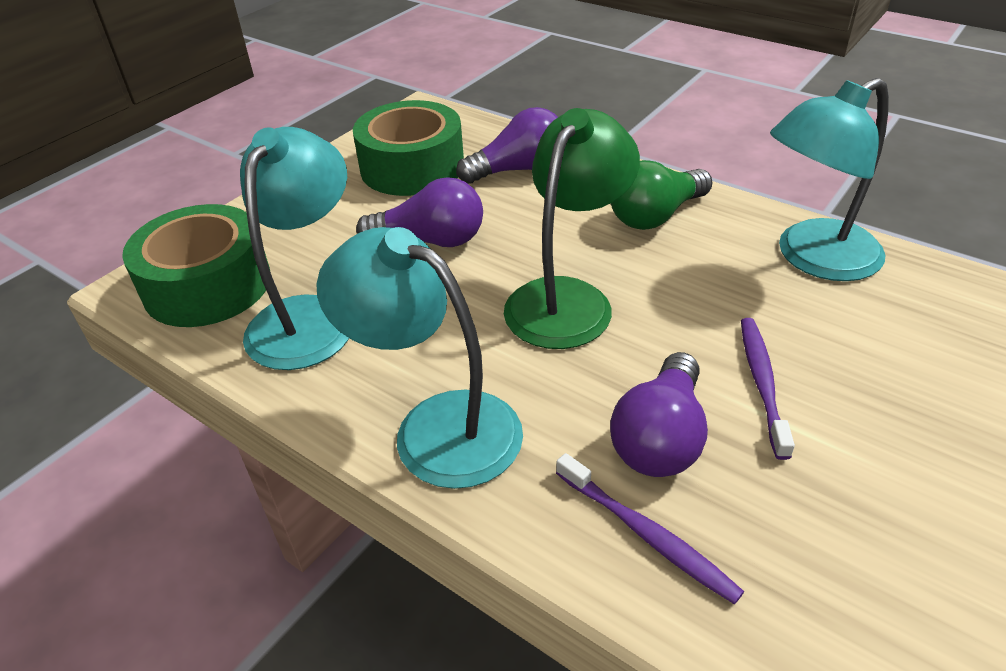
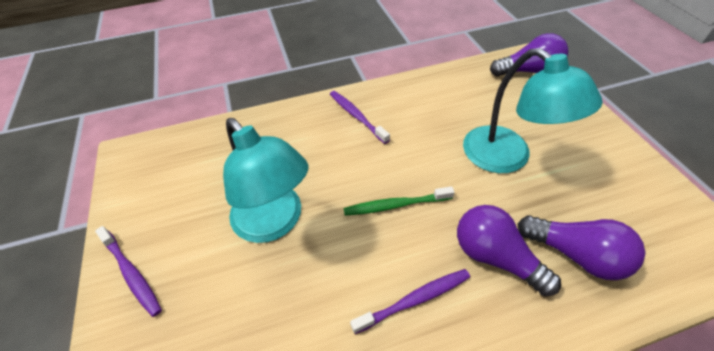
green lamp: [504,108,640,349] = 1 -> none = 0
green light bulb: [611,160,713,230] = 1 -> none = 0
green tape: [122,204,270,327] [353,100,464,196] = 2 -> none = 0
green toothbrush: none = 0 -> [343,186,455,216] = 1
purple toothbrush: [556,453,744,604] [741,318,795,460] = 2 -> [95,226,162,317] [330,91,390,144] [350,269,470,334] = 3
turquoise lamp: [240,127,349,370] [316,227,523,489] [770,78,889,281] = 3 -> [223,118,309,243] [463,48,603,173] = 2

